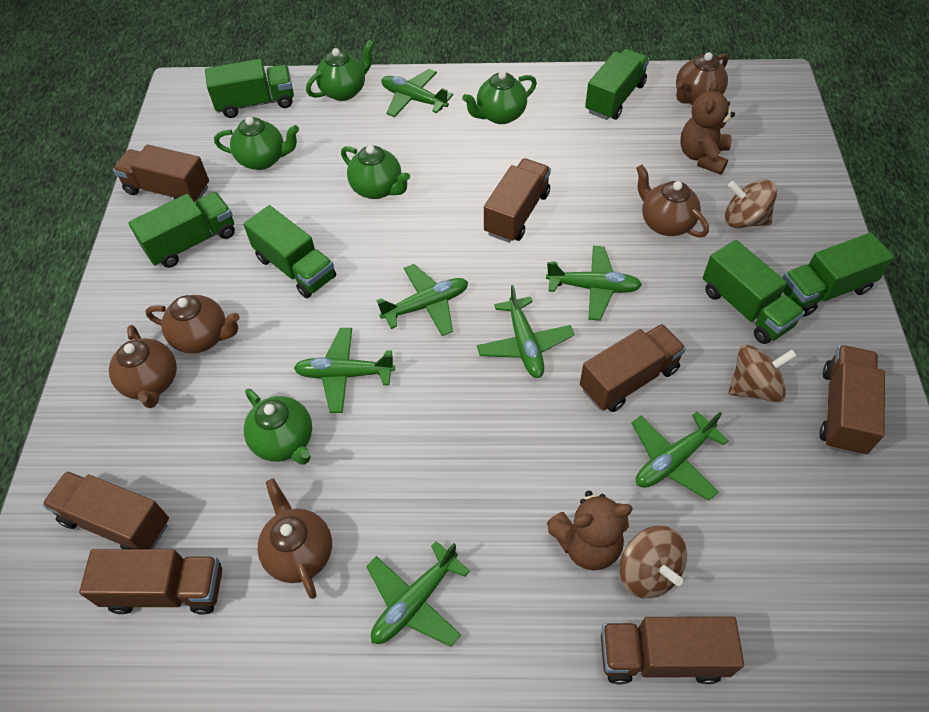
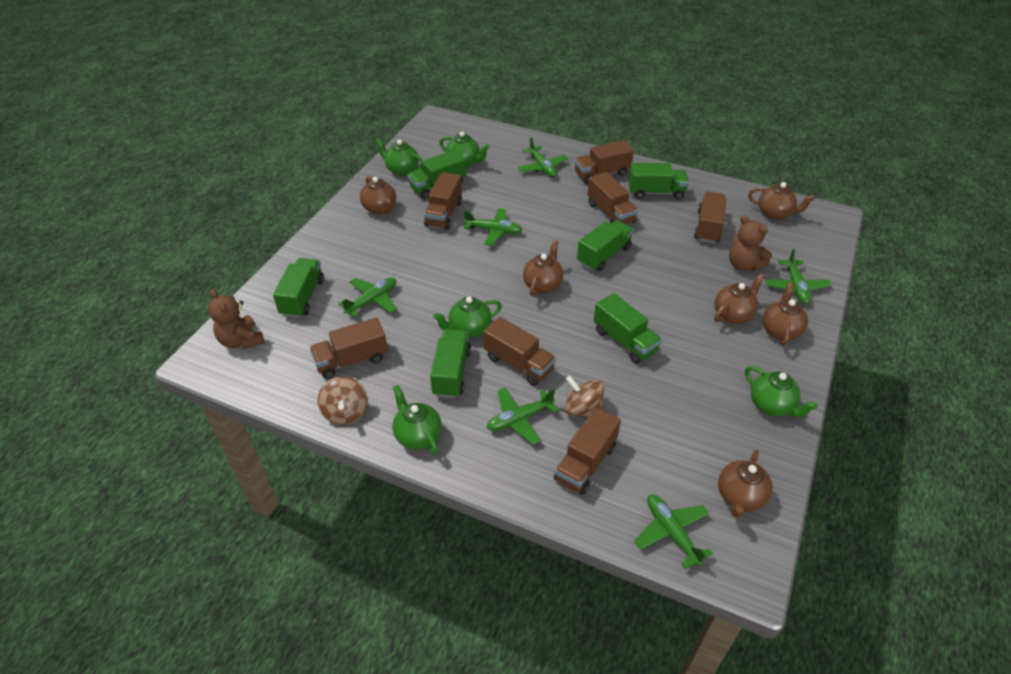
brown spinning top: [620,526,687,598] [725,179,777,228] [728,345,797,403] = 3 -> [318,377,368,425] [564,376,605,417] = 2
brown teapot: [109,325,177,408] [145,295,240,354] [258,478,332,599] [636,165,709,238] [676,52,728,105] = 5 -> [360,176,396,214] [523,240,563,296] [714,274,765,324] [718,450,773,518] [748,182,815,220] [763,282,808,346] = 6
green plane: [294,328,395,413] [366,541,470,647] [376,264,468,336] [381,69,453,117] [477,285,575,378] [546,246,642,321] [632,411,729,501] = 7 -> [339,277,397,317] [464,208,523,246] [487,387,559,445] [518,138,568,177] [634,494,713,569] [765,249,831,304] = 6

